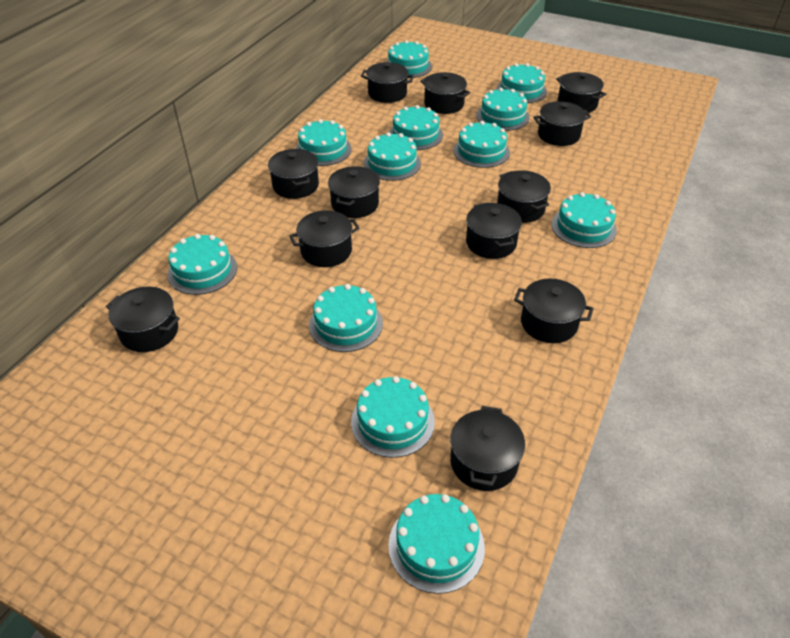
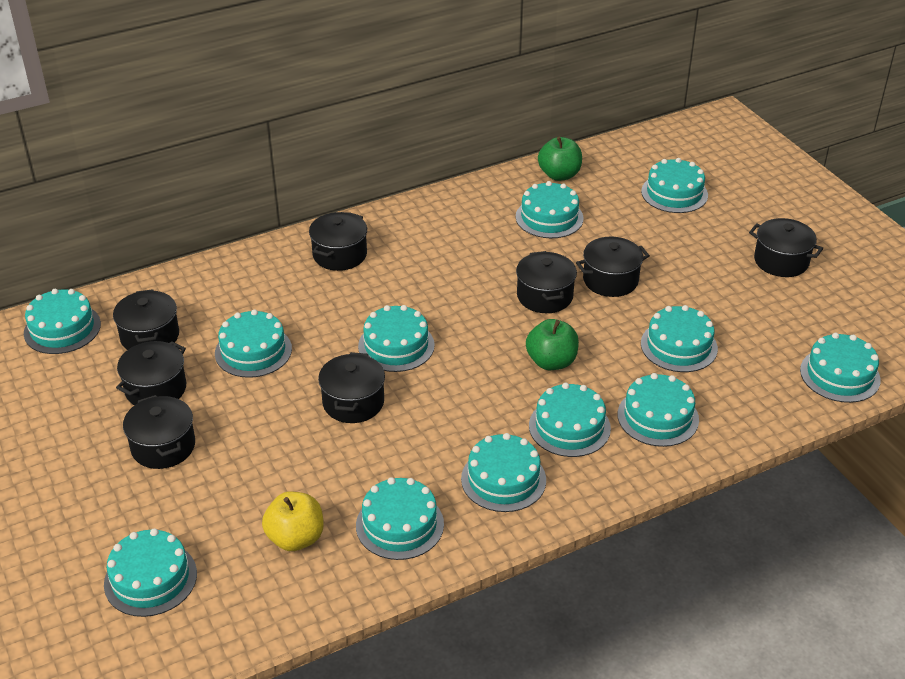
black pot: [106,286,180,352] [268,149,319,199] [289,210,360,267] [328,166,380,218] [361,62,414,103] [420,72,471,114] [450,406,525,491] [466,202,522,259] [497,171,551,223] [514,279,594,343] [533,101,591,146] [556,72,606,113] = 12 -> [113,289,179,350] [116,341,186,405] [123,395,195,469] [309,212,367,271] [318,352,385,423] [516,251,577,313] [576,237,650,297] [749,218,823,277] = 8
green apple: none = 0 -> [526,319,579,370] [538,137,582,181] = 2
yellow apple: none = 0 -> [262,492,324,551] = 1

